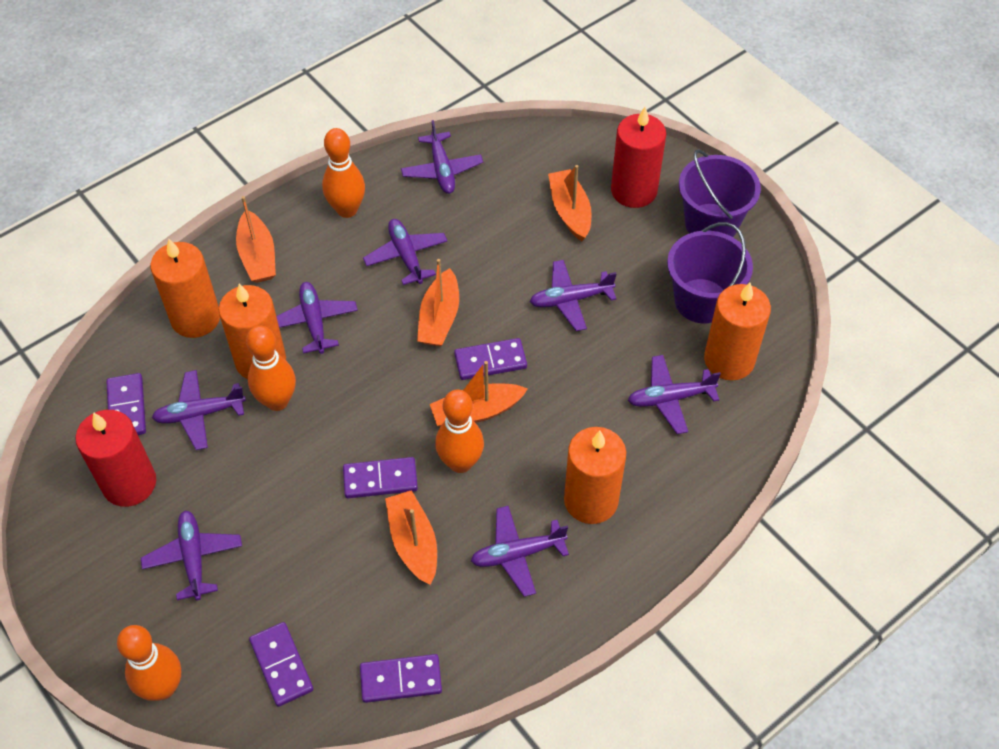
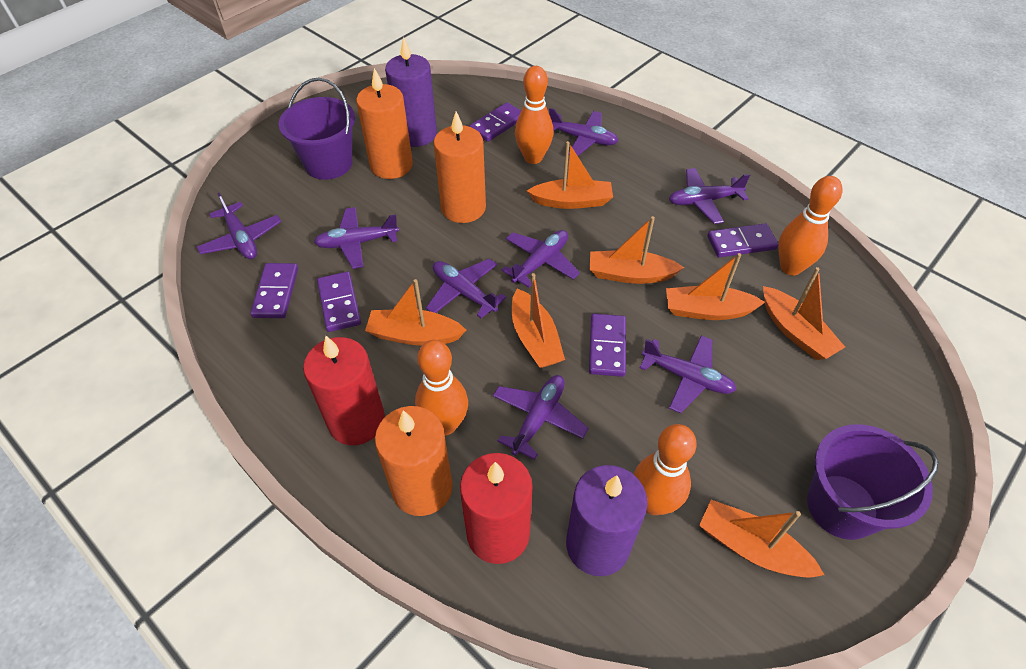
orange boat: [236,196,276,283] [385,490,437,585] [417,259,459,346] [430,361,528,427] [548,165,591,241] = 5 -> [365,279,466,346] [512,273,565,368] [527,141,613,209] [590,216,684,284] [666,253,765,320] [699,500,824,578] [763,267,845,360] = 7
orange candle: [150,239,220,338] [219,283,286,379] [564,427,626,524] [704,283,771,381] = 4 -> [356,68,413,179] [375,406,453,516] [434,111,486,223] = 3
purple candle: none = 0 -> [385,37,437,147] [566,465,648,576] = 2

